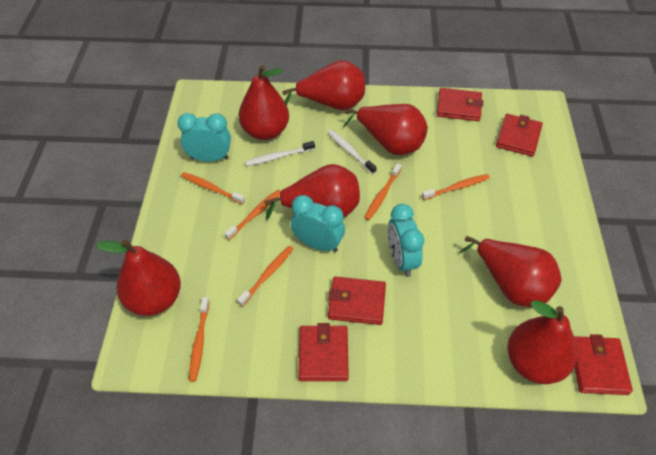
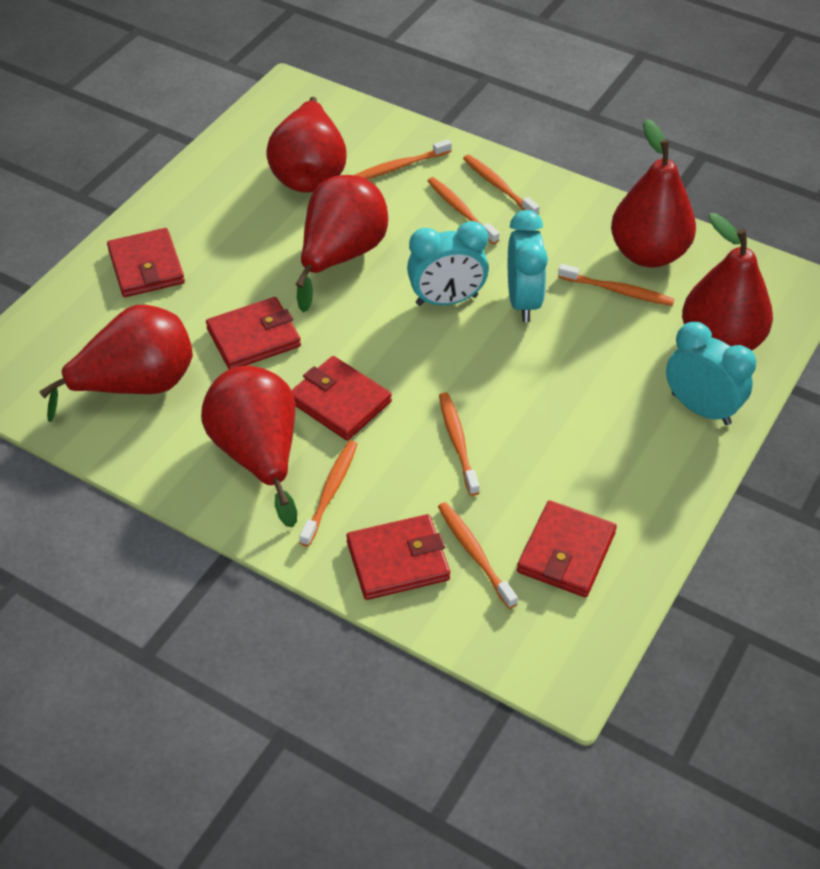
orange toothbrush: [181,172,245,204] [189,297,209,382] [224,190,281,240] [237,246,293,307] [364,163,402,220] [422,174,490,200] = 6 -> [299,440,357,547] [355,139,452,179] [428,177,500,244] [438,502,518,609] [439,392,479,496] [463,155,540,215] [558,264,675,306] = 7
red pear: [96,239,181,316] [238,65,289,140] [264,164,360,220] [282,60,365,110] [343,104,428,155] [459,236,562,307] [507,300,577,384] = 7 -> [39,305,193,422] [201,365,297,527] [266,97,347,193] [295,175,388,312] [611,119,696,268] [682,213,773,351] = 6
white toothbrush: [245,141,315,166] [327,130,377,174] = 2 -> none = 0

